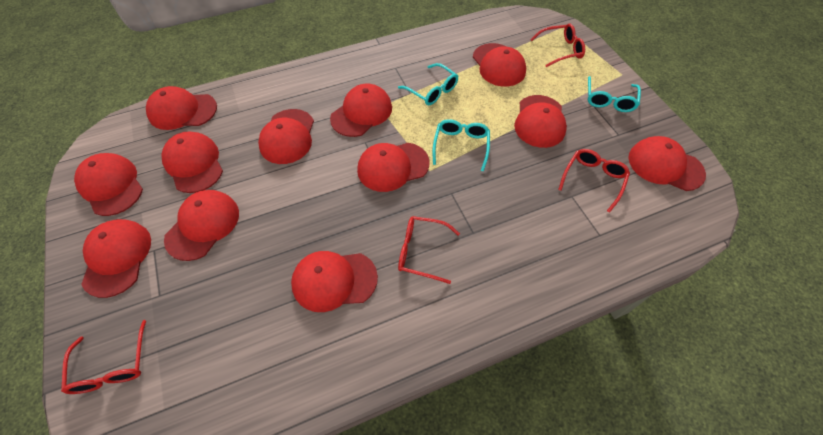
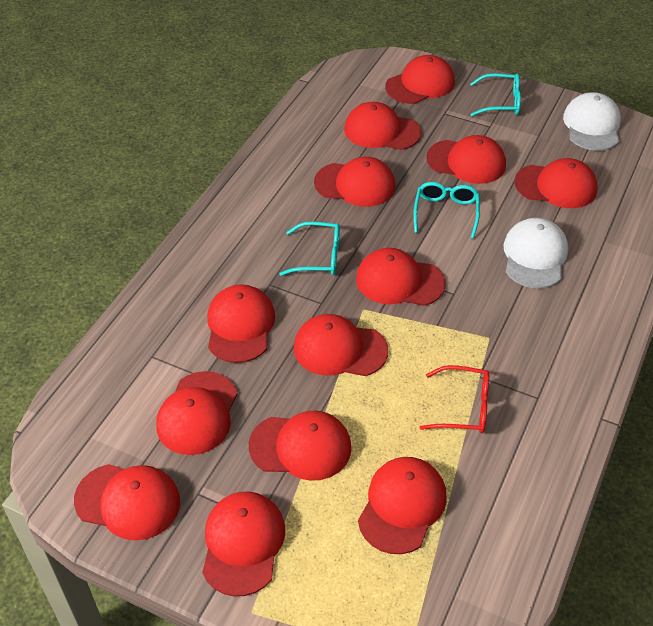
red cap: [74,153,143,216] [81,219,151,298] [146,86,217,130] [161,132,223,193] [164,190,239,261] [258,109,314,164] [291,251,378,312] [330,84,392,137] [357,143,430,192] [473,43,526,87] [514,95,567,148] [628,136,706,191] = 12 -> [74,464,180,541] [156,371,237,455] [202,491,285,596] [207,284,275,363] [249,411,351,481] [294,314,388,376] [314,157,395,207] [344,102,421,150] [356,248,445,306] [358,457,447,554] [385,55,455,104] [426,135,506,184] [514,158,598,208] = 13
red glasses: [61,320,146,394] [398,216,460,284] [530,24,585,67] [558,149,630,213] = 4 -> [420,365,489,433] = 1
white cap: none = 0 -> [504,218,568,288] [563,92,621,151] = 2

